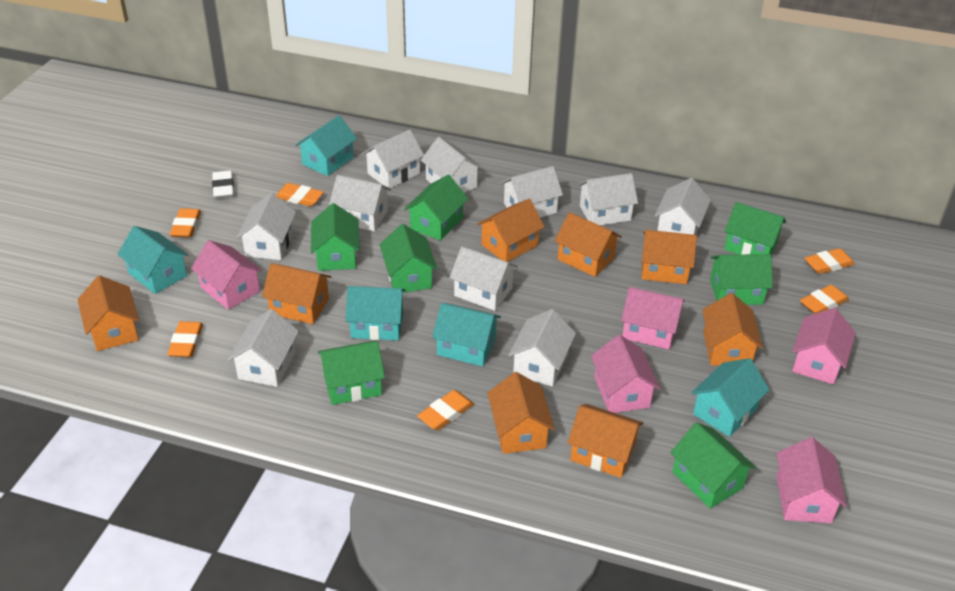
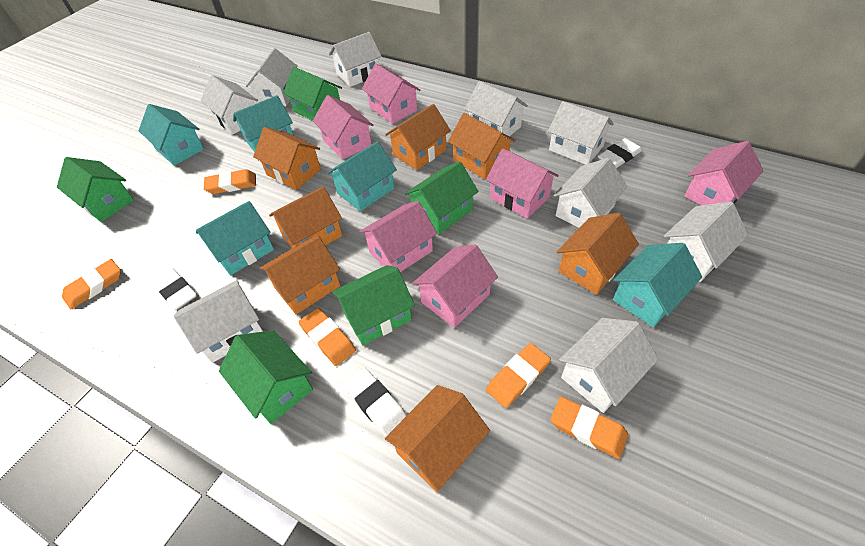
green house: [311,203,359,271] [318,341,385,405] [379,224,437,293] [404,175,468,241] [670,422,756,509] [710,254,773,305] [724,202,786,254] = 7 -> [57,157,134,222] [219,330,313,424] [283,67,342,121] [332,265,415,345] [405,161,479,234] = 5
orange eraser: [167,321,203,357] [170,208,201,238] [276,183,324,207] [417,390,474,430] [800,285,849,314] [804,248,855,274] = 6 -> [62,259,121,309] [204,169,256,194] [299,308,356,366] [486,343,551,408] [550,396,628,459] = 5
orange house: [77,276,139,351] [262,263,331,324] [477,199,545,262] [487,372,555,454] [555,212,622,277] [568,404,643,478] [642,230,697,284] [702,293,763,366] = 8 -> [253,127,321,190] [260,236,340,315] [269,186,342,248] [385,104,451,170] [385,385,490,492] [448,113,516,179] [557,213,639,295] = 7
pink house: [191,240,262,310] [591,335,660,413] [621,287,684,349] [777,437,847,523] [792,308,856,385] = 5 -> [313,95,373,159] [359,201,437,272] [362,64,420,124] [413,244,498,328] [486,149,559,219] [684,141,763,205] = 6
white eraser: [212,170,234,198] = 1 -> [152,268,197,310] [344,367,407,436] [598,138,642,168] = 3
white house: [228,309,299,387] [236,193,296,260] [329,175,391,231] [362,130,424,188] [421,137,483,193] [449,246,518,311] [500,166,563,218] [508,309,576,387] [578,173,638,225] [655,178,711,235] = 10 -> [174,280,264,363] [201,75,258,135] [246,48,298,106] [329,32,382,87] [465,81,528,138] [548,101,614,165] [553,158,627,228] [559,318,659,413] [663,202,748,282] = 9

